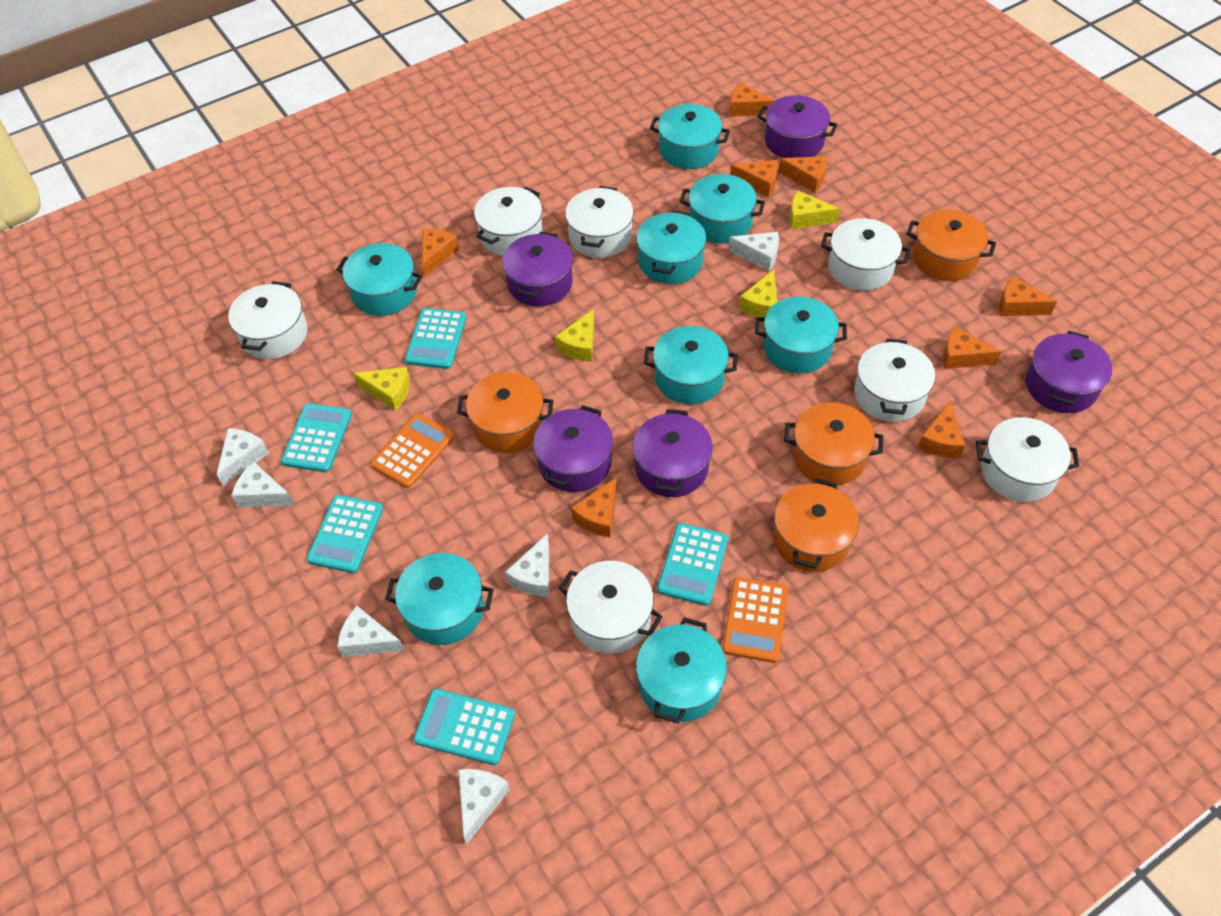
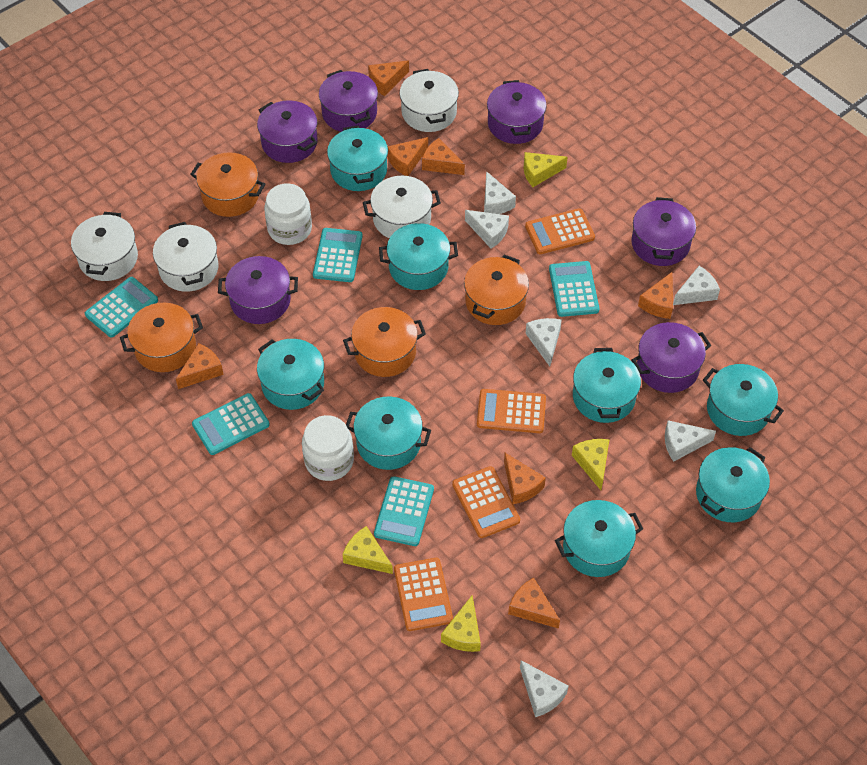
orange calculator: [370,413,455,488] [722,577,788,663] = 2 -> [394,558,453,631] [452,466,520,538] [477,389,546,433] [525,208,595,254] = 4
orange cheese: [422,228,459,277] [571,477,617,537] [730,82,775,117] [730,160,778,198] [778,157,827,193] [918,401,965,458] [943,326,1002,369] [999,276,1057,316] = 8 -> [176,343,224,389] [368,60,409,96] [387,137,428,176] [422,138,465,175] [504,453,546,504] [508,578,560,629] [638,272,673,319] = 7
purple pot: [502,232,573,307] [533,405,613,492] [632,409,713,497] [757,95,838,158] [1026,331,1112,413] = 5 -> [218,256,298,324] [257,100,317,163] [319,70,378,132] [487,80,547,144] [631,197,696,266] [631,322,711,393] = 6
white jar: none = 0 -> [264,183,312,245] [302,415,354,481] = 2
white pot: [228,281,307,359] [474,187,543,256] [559,561,663,654] [565,186,634,258] [821,218,910,291] [854,339,935,422] [976,417,1079,502] = 7 -> [71,212,138,281] [153,222,219,292] [363,176,441,238] [400,69,459,132] = 4

